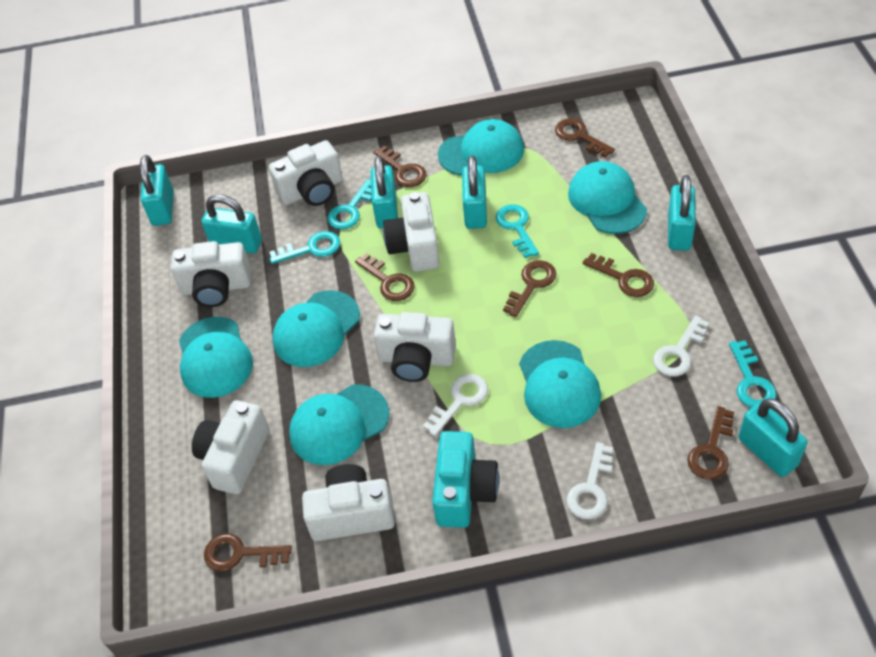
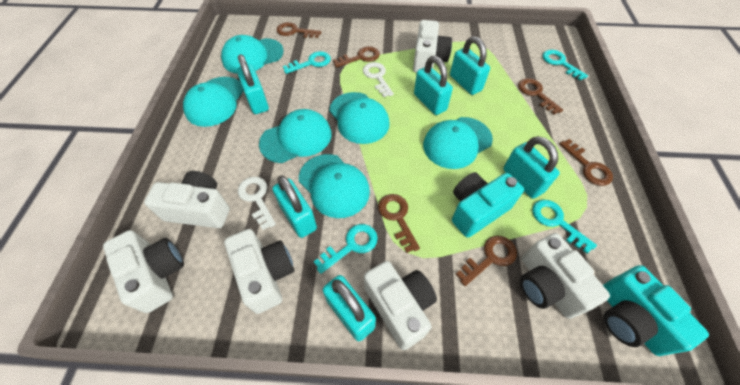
brown key: [204,534,292,571] [355,253,415,301] [374,145,427,187] [503,260,556,317] [555,118,615,157] [583,253,654,297] [687,406,734,480] = 7 -> [277,22,321,38] [333,46,380,68] [378,194,420,253] [456,236,517,286] [518,78,563,114] [560,139,613,186] = 6
turquoise camera: [432,431,499,528] = 1 -> [452,172,524,238] [603,265,709,356] = 2
white key: [423,374,488,436] [566,442,613,519] [653,316,709,376] = 3 -> [238,177,276,230] [363,62,394,97] = 2

